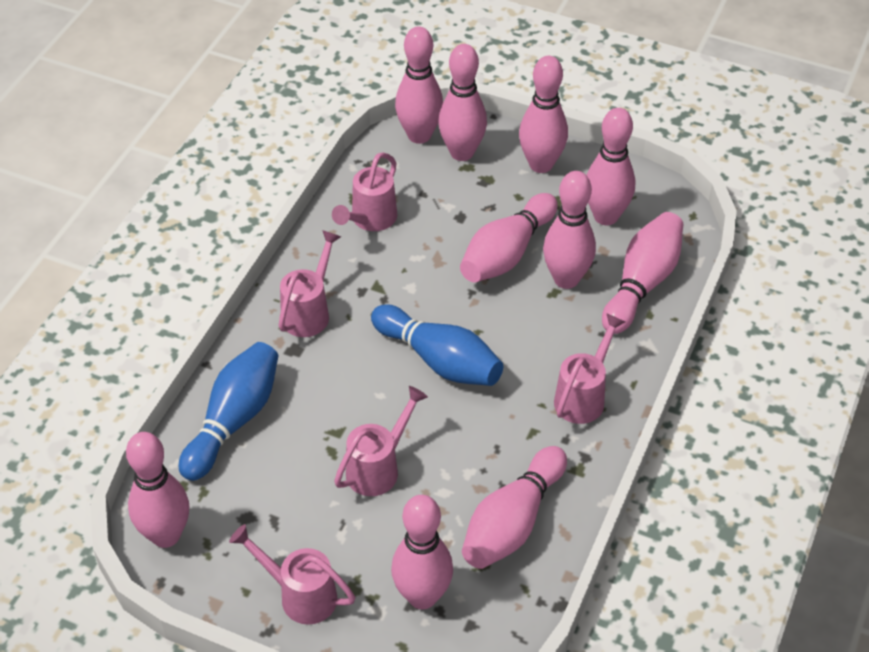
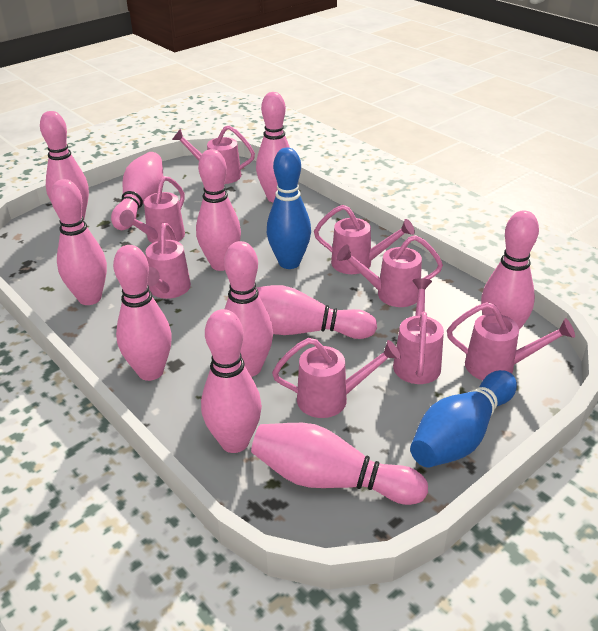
pink bowling pin: [126,432,189,548] [391,495,453,610] [395,26,443,144] [438,44,487,161] [460,193,558,283] [462,446,567,569] [519,56,568,173] [543,171,596,289] [586,108,635,225] [602,212,683,334] = 10 -> [40,111,89,221] [50,179,107,305] [111,152,163,230] [113,245,172,381] [196,149,241,271] [201,309,262,453] [224,241,273,377] [251,423,428,505] [256,92,290,202] [257,285,377,339] [481,210,539,330] = 11
pink watering can: [229,524,355,625] [279,230,341,337] [332,152,397,231] [334,386,428,496] [554,313,625,424] = 5 -> [119,176,185,243] [146,223,191,299] [172,125,255,184] [272,338,401,418] [314,205,415,274] [337,235,443,307] [393,278,444,384] [447,302,575,380] = 8

